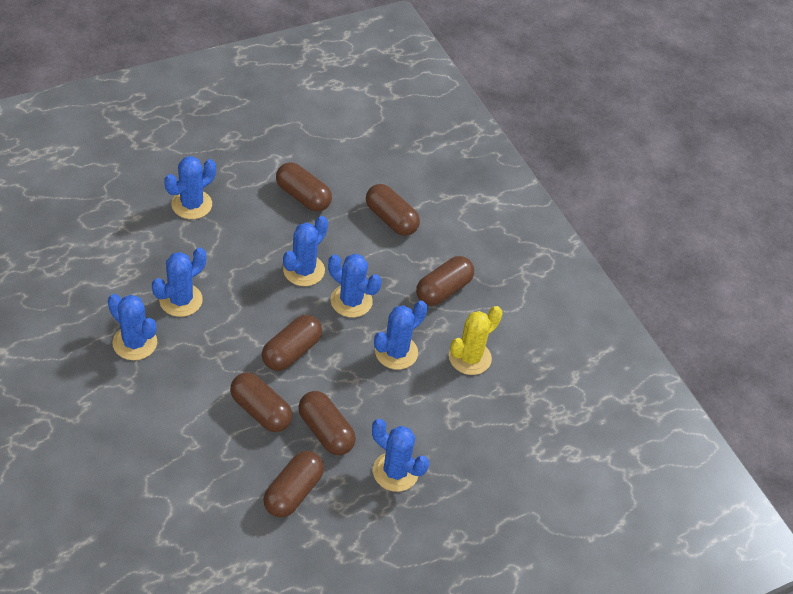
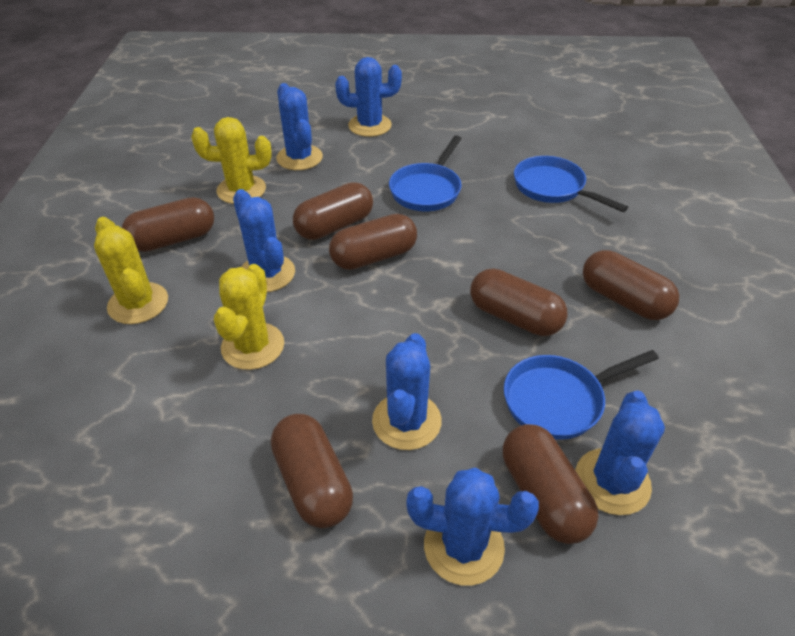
blue cactus: [108,294,157,360] [152,248,206,317] [164,156,216,219] [283,216,328,286] [328,254,381,318] [372,419,429,492] [374,300,428,370] = 7 -> [233,189,295,292] [276,83,323,170] [335,57,402,137] [372,333,442,450] [407,468,539,586] [575,390,665,515] = 6
blue pan: none = 0 -> [389,135,462,211] [504,350,659,440] [514,156,628,212] = 3
yellow cactus: [449,306,503,375] = 1 -> [94,217,168,324] [191,117,272,204] [214,264,284,370] = 3

